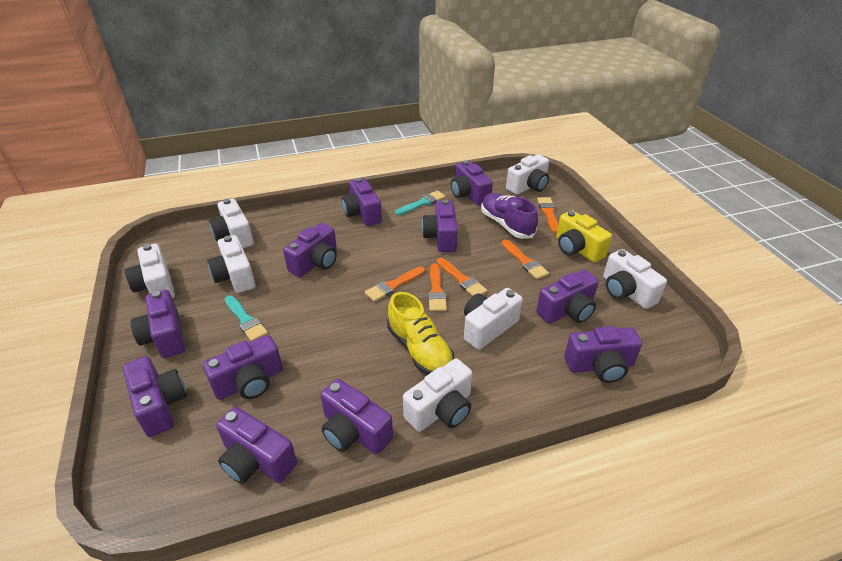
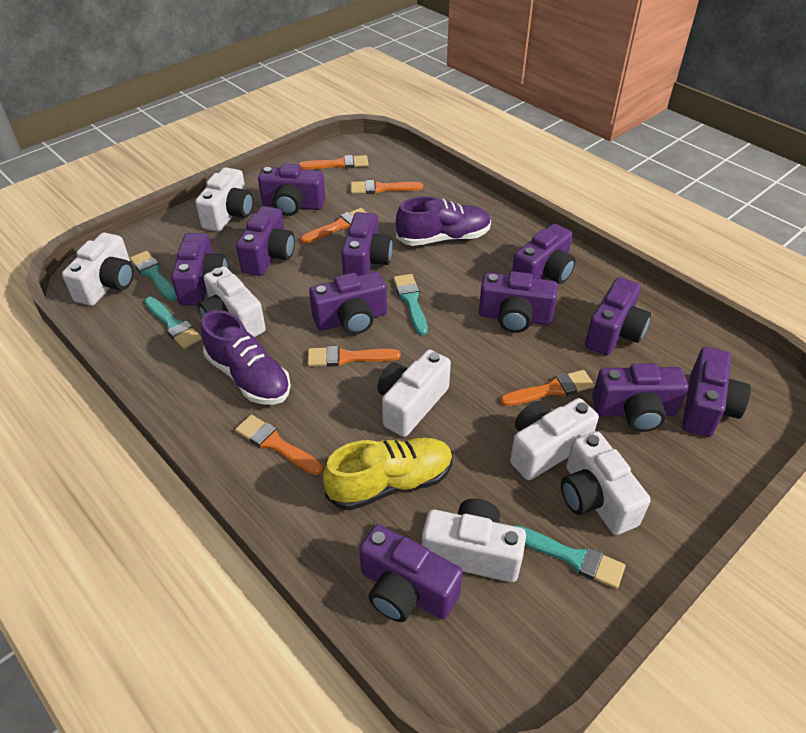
orange brush: [365,267,425,302] [428,263,447,311] [437,258,487,296] [502,239,549,280] [537,197,558,233] = 5 -> [235,415,323,475] [298,155,369,170] [300,208,367,244] [307,346,401,367] [351,180,423,194] [500,370,594,406] = 6
purple shoe: [481,193,538,239] = 1 -> [201,310,291,405] [396,196,491,246] = 2
turquoise brush: [225,295,268,341] [395,190,446,215] = 2 -> [130,251,177,301] [144,297,202,349] [393,274,427,335] [514,525,625,589] = 4
yellow camera: [556,210,612,263] = 1 -> none = 0

